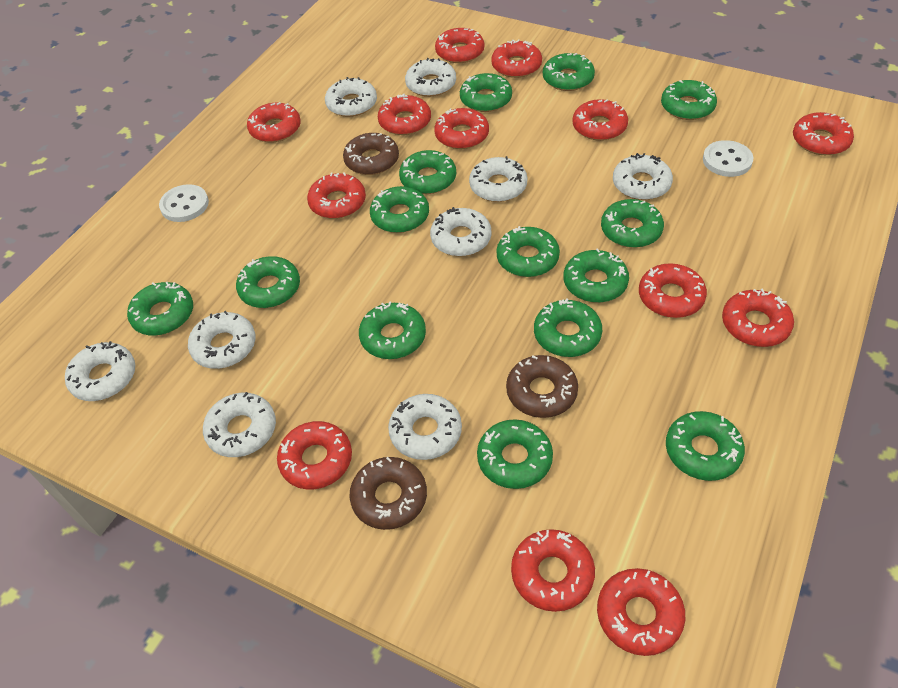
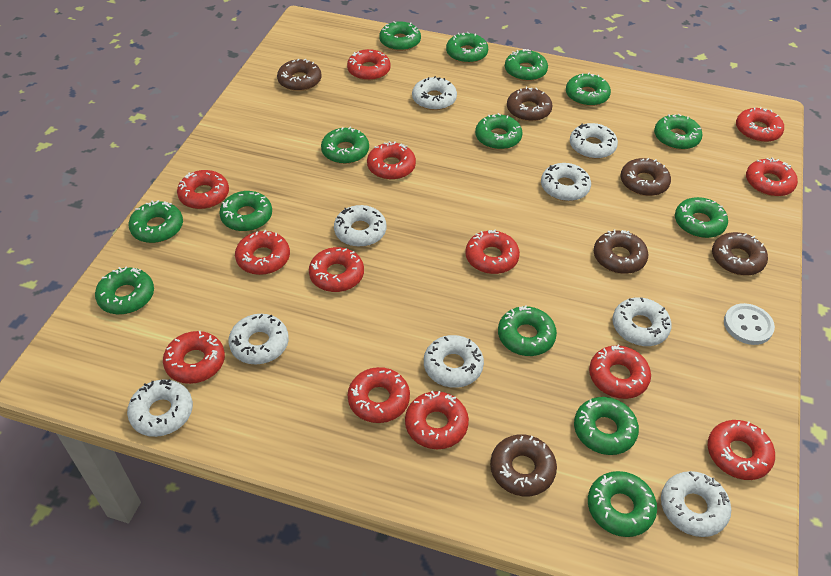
brown donut: [343,133,399,175] [349,457,427,530] [506,355,578,418] = 3 -> [277,58,321,91] [490,434,557,496] [507,87,552,121] [594,230,648,274] [620,158,671,196] [712,232,768,276] = 6
white button: [159,184,209,222] [703,140,754,177] = 2 -> [724,303,775,345] = 1

